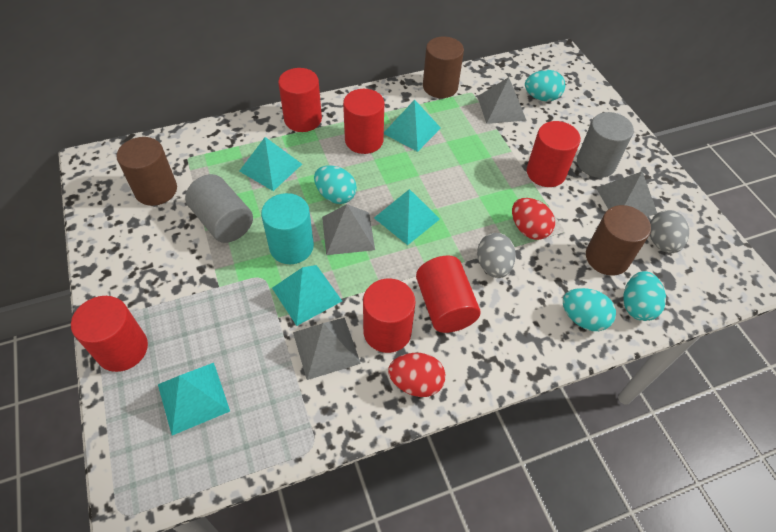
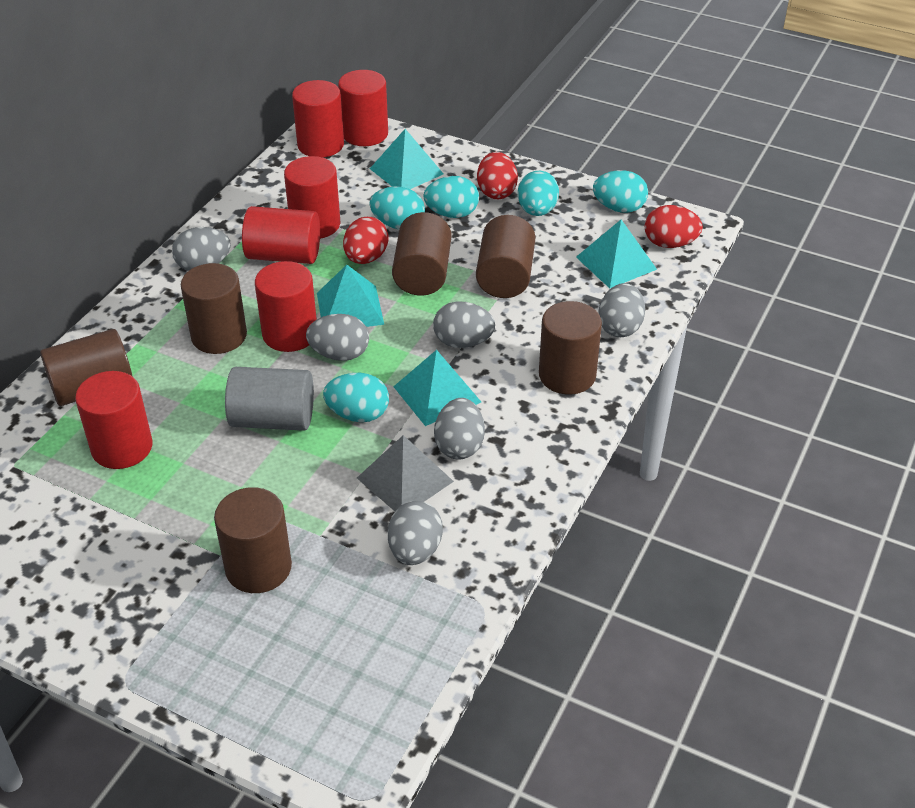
brown cylinder: [117,137,177,206] [423,36,464,98] [586,205,651,276] = 3 -> [40,329,133,406] [181,263,247,354] [214,487,292,593] [392,212,451,296] [476,215,535,298] [539,301,602,394] = 6
grey cylinder: [185,174,253,243] [577,112,634,178] = 2 -> [225,367,314,431] = 1
grey egg: [477,233,516,278] [650,210,689,253] = 2 -> [172,227,231,271] [306,314,369,361] [388,501,443,565] [433,302,495,348] [434,398,485,459] [598,283,645,337] = 6
grey pyramid: [293,318,361,380] [322,204,375,255] [477,77,527,124] [596,171,657,216] = 4 -> [357,435,454,511] = 1
red egg: [388,353,446,397] [512,198,555,240] = 2 -> [343,217,389,264] [477,152,518,199] [645,205,703,248] = 3
turquoise cylinder: [261,193,314,264] = 1 -> none = 0
turquoise egg: [314,166,357,204] [525,70,565,101] [563,288,616,331] [623,271,666,321] = 4 -> [323,373,389,422] [370,186,425,229] [423,176,479,218] [518,171,559,216] [593,170,648,213] = 5
turquoise pyramid: [158,363,230,435] [239,137,302,191] [272,265,342,326] [374,189,440,245] [384,100,441,152] = 5 -> [317,264,384,327] [370,129,444,189] [393,350,481,426] [576,220,657,288] = 4

